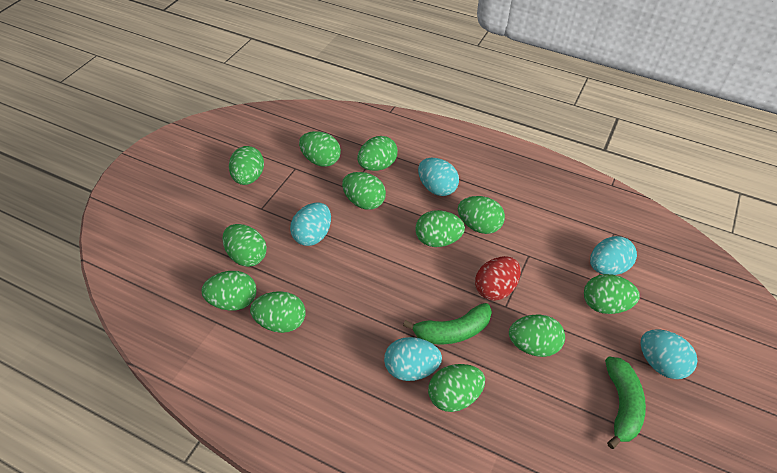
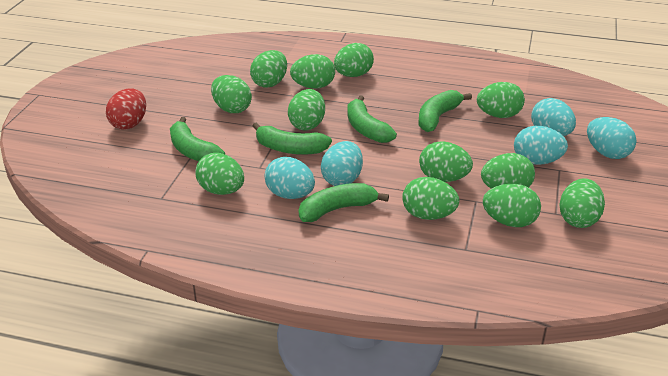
green banana: [403,303,492,344] [605,357,646,449] = 2 -> [170,117,225,161] [253,122,332,155] [299,183,389,222] [348,95,397,143] [419,90,472,132] = 5

